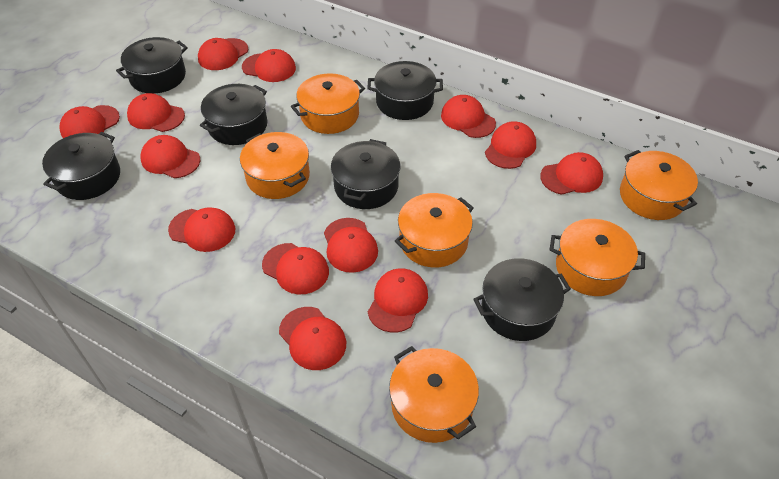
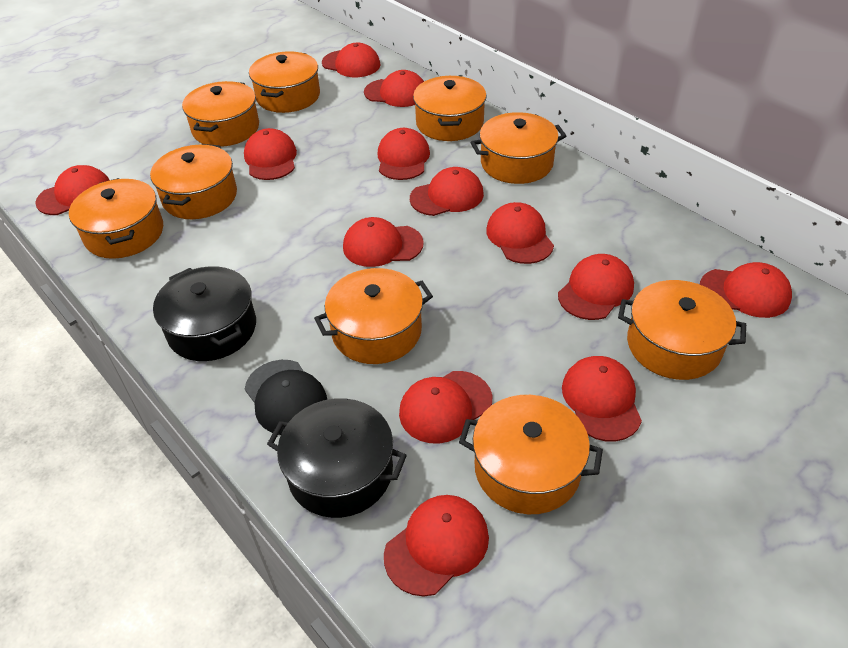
black cap: none = 0 -> [245,360,327,435] = 1
black pot: [42,132,120,200] [116,37,188,94] [200,84,267,145] [331,139,400,209] [367,61,443,120] [474,258,571,341] = 6 -> [153,266,256,361] [267,398,407,518] = 2
orange pot: [240,132,310,199] [291,73,365,134] [389,346,479,443] [395,193,474,267] [550,219,645,296] [620,150,698,220] = 6 -> [69,178,163,259] [150,144,237,219] [182,81,259,147] [249,51,320,113] [314,268,433,364] [413,76,487,141] [459,395,603,514] [470,112,566,184] [618,280,746,380] = 9

